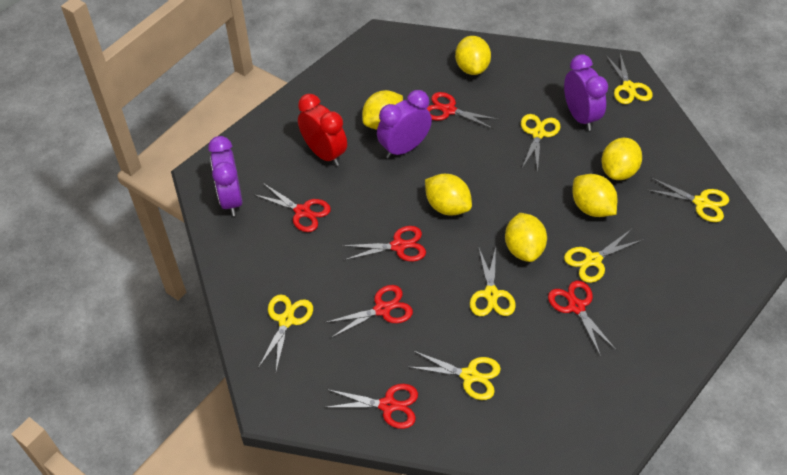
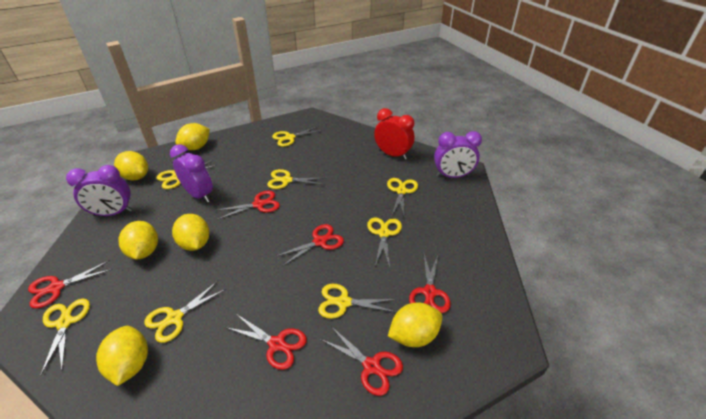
yellow scissors: [258,295,313,371] [409,351,501,400] [470,247,516,316] [521,114,561,173] [564,230,642,283] [606,54,653,104] [646,178,729,222] = 7 -> [40,298,90,376] [144,281,226,343] [157,160,217,189] [267,169,325,189] [272,126,323,147] [318,284,397,319] [367,217,402,268] [387,178,418,219] = 8

